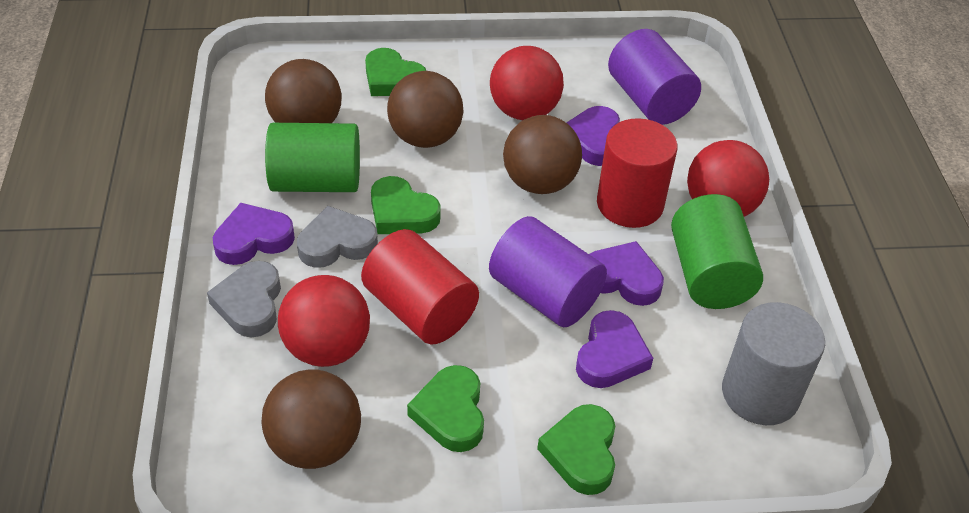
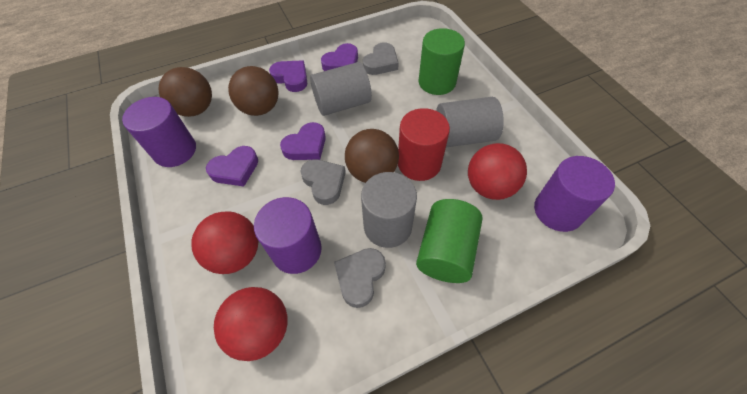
brown ball: [261,369,361,469] [265,59,342,123] [387,71,464,148] [503,115,582,194] = 4 -> [159,67,212,117] [228,66,279,116] [345,129,399,183] = 3
green heart: [365,48,426,96] [371,176,441,234] [407,365,484,452] [537,404,615,495] = 4 -> none = 0
grey cylinder: [722,302,825,425] = 1 -> [310,62,372,116] [361,172,417,248] [436,97,504,147] = 3
grey heart: [207,261,281,338] [297,206,378,268] = 2 -> [300,159,346,205] [334,248,386,308] [363,42,399,75] = 3
purple cylinder: [489,216,607,327] [608,29,701,125] = 2 -> [122,97,196,167] [254,197,322,274] [534,156,615,232] = 3
red cylinder: [361,229,479,344] [597,118,677,228] = 2 -> [398,108,450,181] = 1

